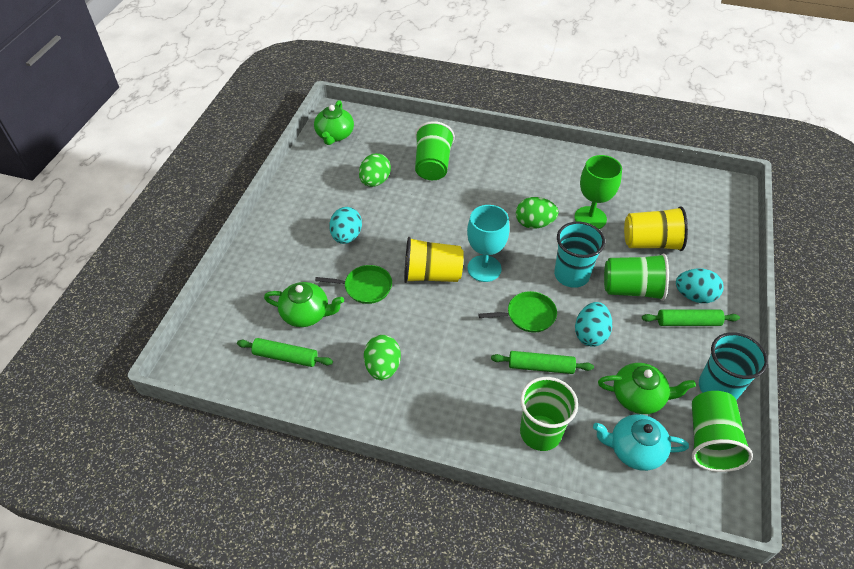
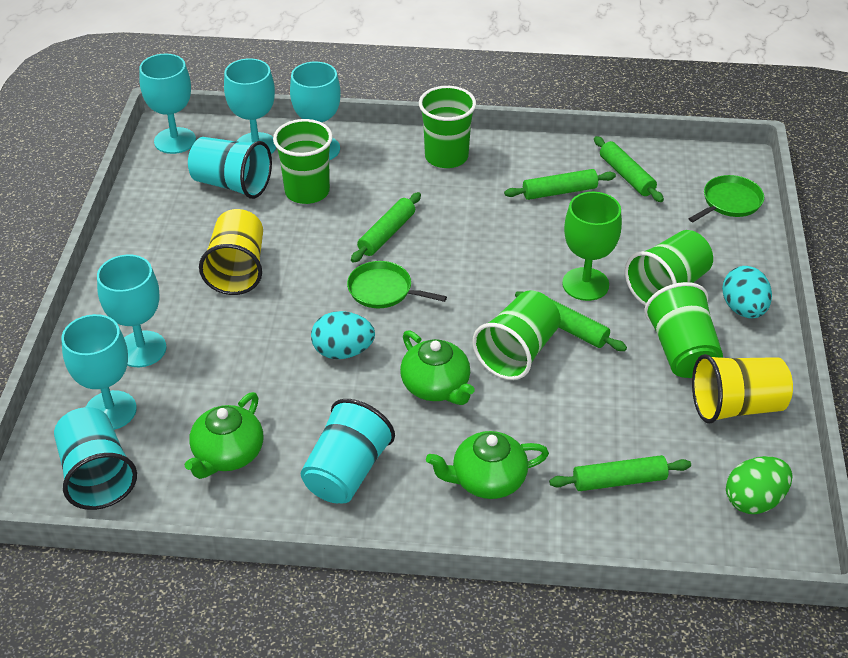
green cup: [415,121,455,180] [520,377,578,451] [604,253,669,301] [692,391,753,472] = 4 -> [273,119,333,204] [419,86,476,168] [472,291,561,380] [625,230,713,305] [644,282,723,378] = 5
green egg: [359,153,391,187] [364,335,401,380] [516,197,559,229] = 3 -> [726,456,793,514] = 1
green rolling pin: [237,338,333,367] [491,351,594,374] [642,309,740,326] = 3 -> [351,192,421,263] [504,169,616,200] [515,291,627,351] [549,455,691,491] [594,136,664,202] = 5
turquoise cup: [554,221,605,288] [699,332,768,400] = 2 -> [54,407,137,510] [188,137,272,199] [301,399,395,504] = 3
turquoise egg: [329,207,362,244] [575,302,612,347] [676,268,724,303] = 3 -> [311,311,375,359] [722,266,772,318] = 2
turquoise goblet: [467,205,510,282] = 1 -> [62,314,137,430] [97,254,166,367] [139,54,196,154] [224,58,276,154] [290,62,341,160] = 5
turquoise teapot: [593,414,689,471] = 1 -> none = 0

